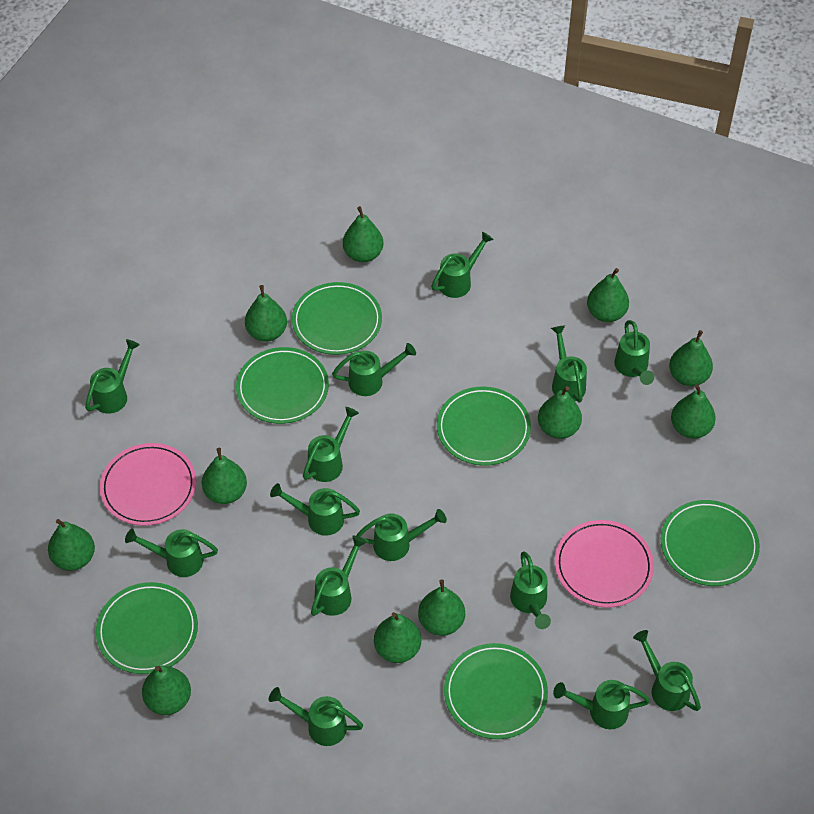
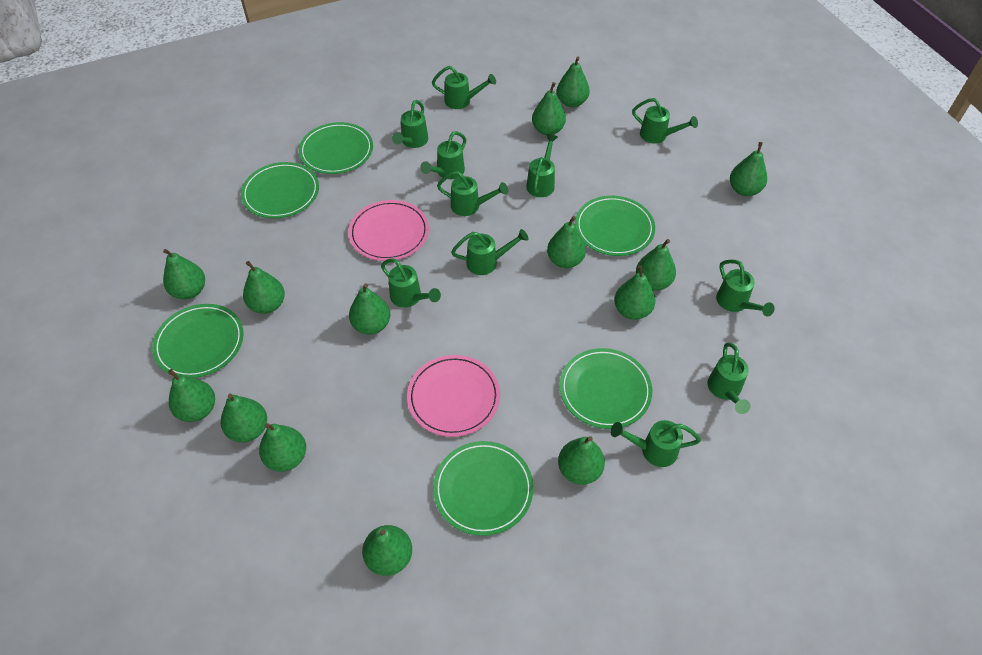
green pear: [48,519,95,571] [142,665,191,715] [202,448,247,504] [245,285,287,342] [343,206,383,262] [374,612,421,663] [418,579,465,636] [538,386,582,439] [587,268,629,322] [669,330,713,386] [671,384,716,439] = 11 -> [163,249,205,299] [168,369,215,422] [221,394,267,443] [243,261,285,314] [259,423,306,472] [349,283,390,335] [362,525,412,576] [532,82,566,135] [547,216,586,268] [557,56,590,107] [558,436,605,485] [614,265,656,320] [636,239,676,291] [730,142,767,196] = 14
green watering can: [85,339,140,414] [125,528,218,577] [268,687,363,746] [270,483,360,536] [303,407,359,482] [311,536,367,616] [332,343,416,396] [356,509,447,561] [431,232,494,298] [510,551,551,629] [551,325,587,403] [553,680,650,729] [614,320,654,385] [633,630,701,711] = 14 -> [381,258,441,308] [392,100,428,148] [420,131,467,179] [432,66,496,109] [437,171,508,216] [451,229,529,275] [526,134,558,197] [610,420,701,467] [632,98,698,143] [708,343,750,414] [716,259,775,316] = 11

